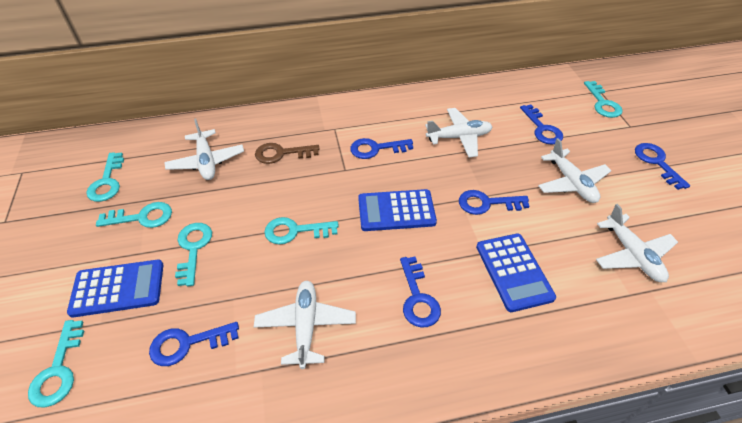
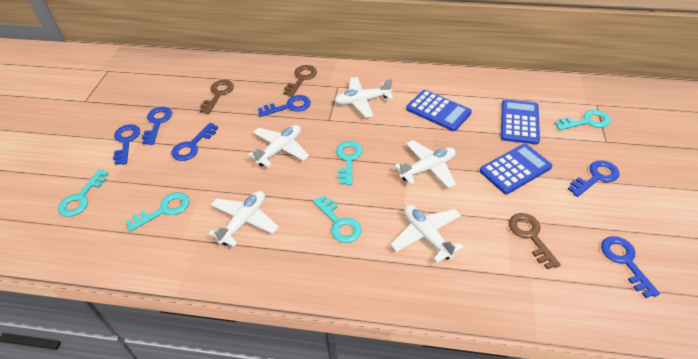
brown key: [255,143,319,164] = 1 -> [200,80,234,114] [283,65,317,97] [509,213,561,269] = 3
turquoise key: [28,320,84,407] [86,152,124,202] [96,202,172,228] [175,223,212,286] [264,217,339,245] [584,81,623,118] = 6 -> [58,169,109,217] [126,192,189,232] [313,195,362,243] [336,141,362,186] [554,110,611,131] = 5

